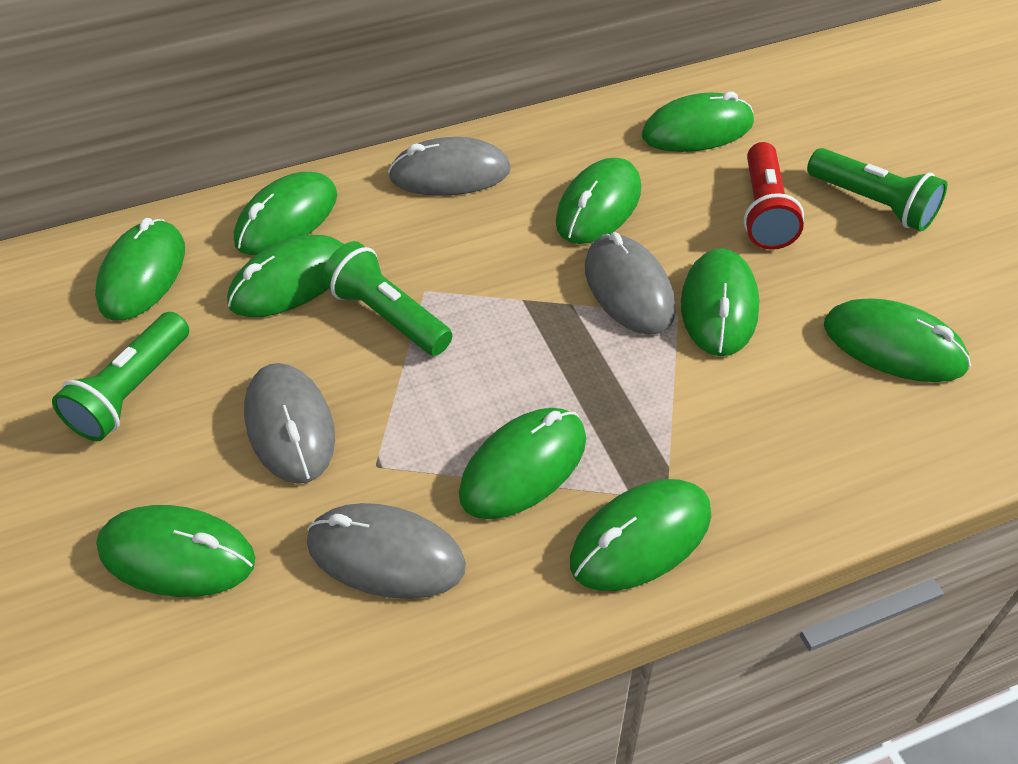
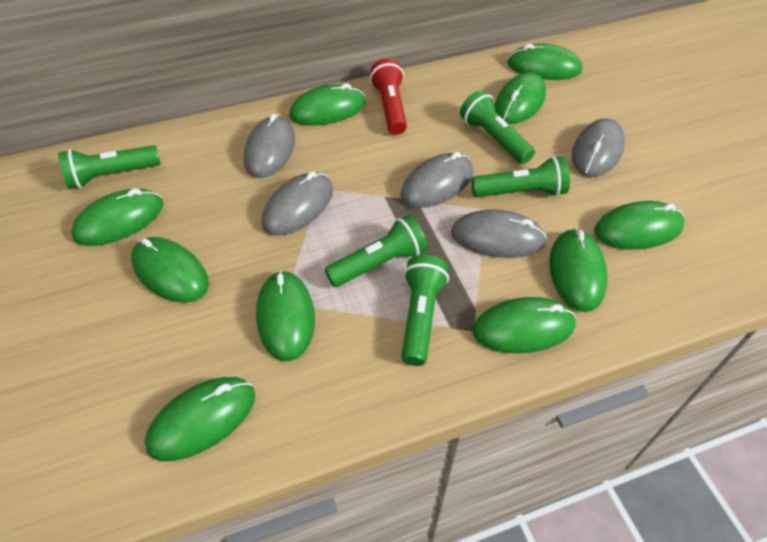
green flashlight: [52,312,189,441] [322,241,453,356] [807,148,947,231] = 3 -> [58,145,161,189] [325,215,427,287] [401,255,449,366] [460,90,535,164] [472,156,570,197] = 5
grey mouse: [244,363,335,484] [307,503,466,599] [388,137,511,196] [585,232,676,335] = 4 -> [244,114,295,178] [261,171,333,236] [401,152,473,208] [451,209,547,258] [572,118,625,177] = 5

